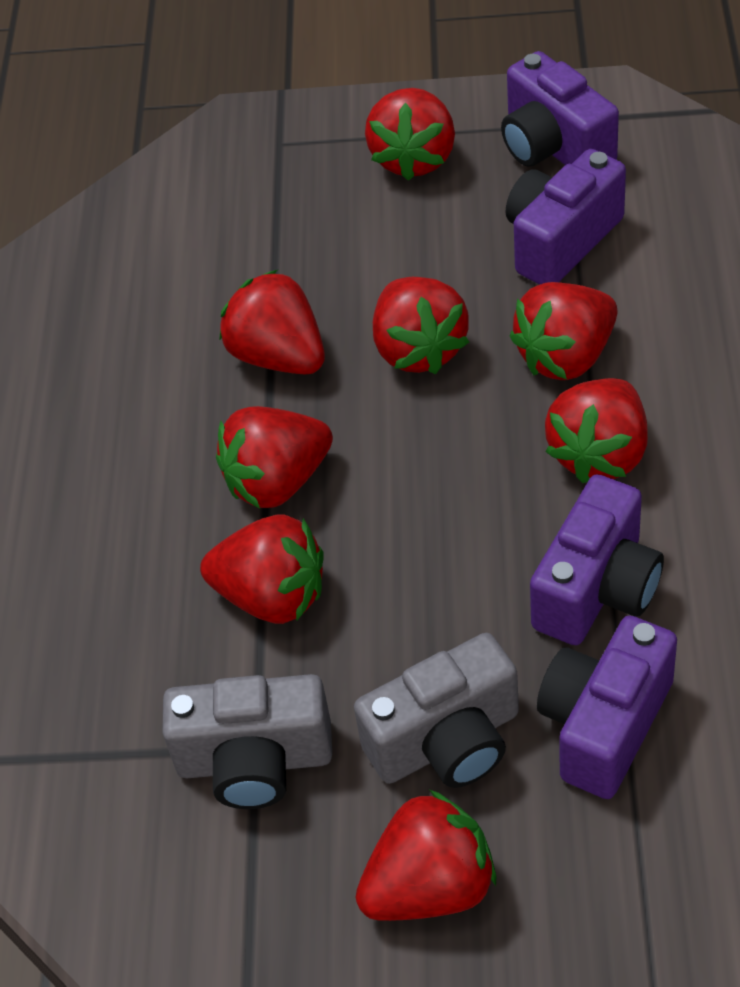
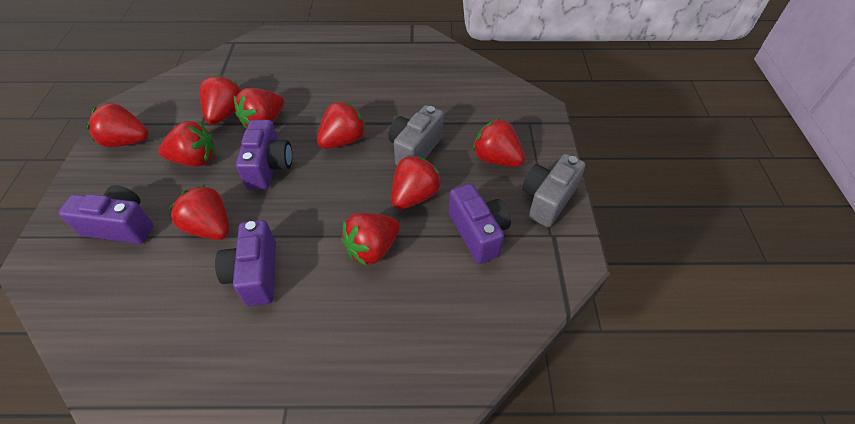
red strawberry: [200,514,324,624] [216,406,333,509] [219,270,325,375] [356,790,496,921] [365,88,455,181] [373,277,469,374] [510,282,618,380] [545,378,648,483] = 8 -> [87,103,149,147] [159,121,215,167] [169,184,229,240] [200,75,241,124] [234,88,284,129] [317,101,367,149] [341,213,400,265] [391,155,442,209] [473,118,525,167] = 9

